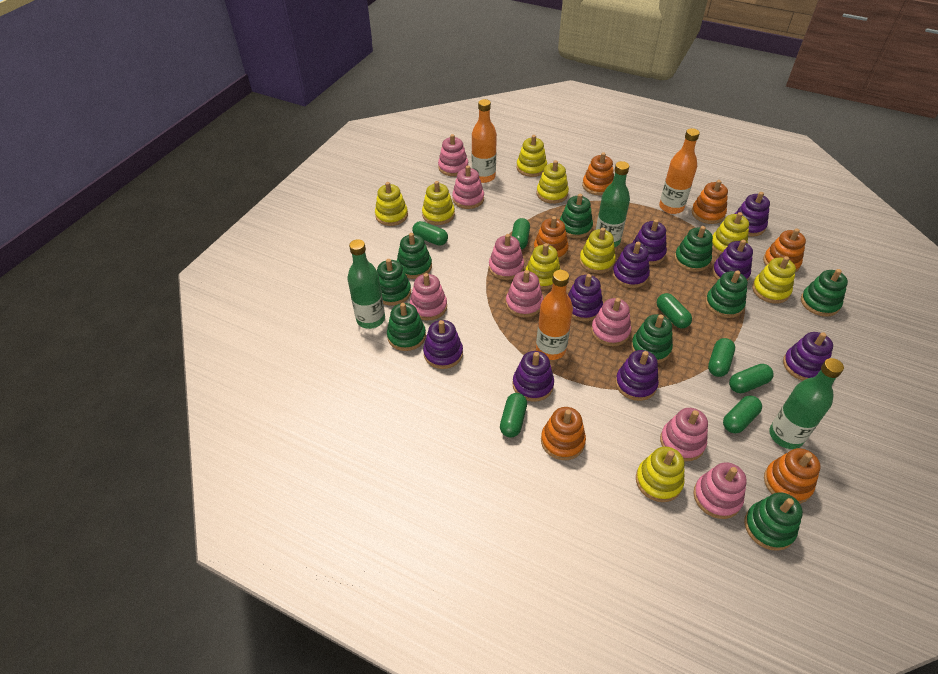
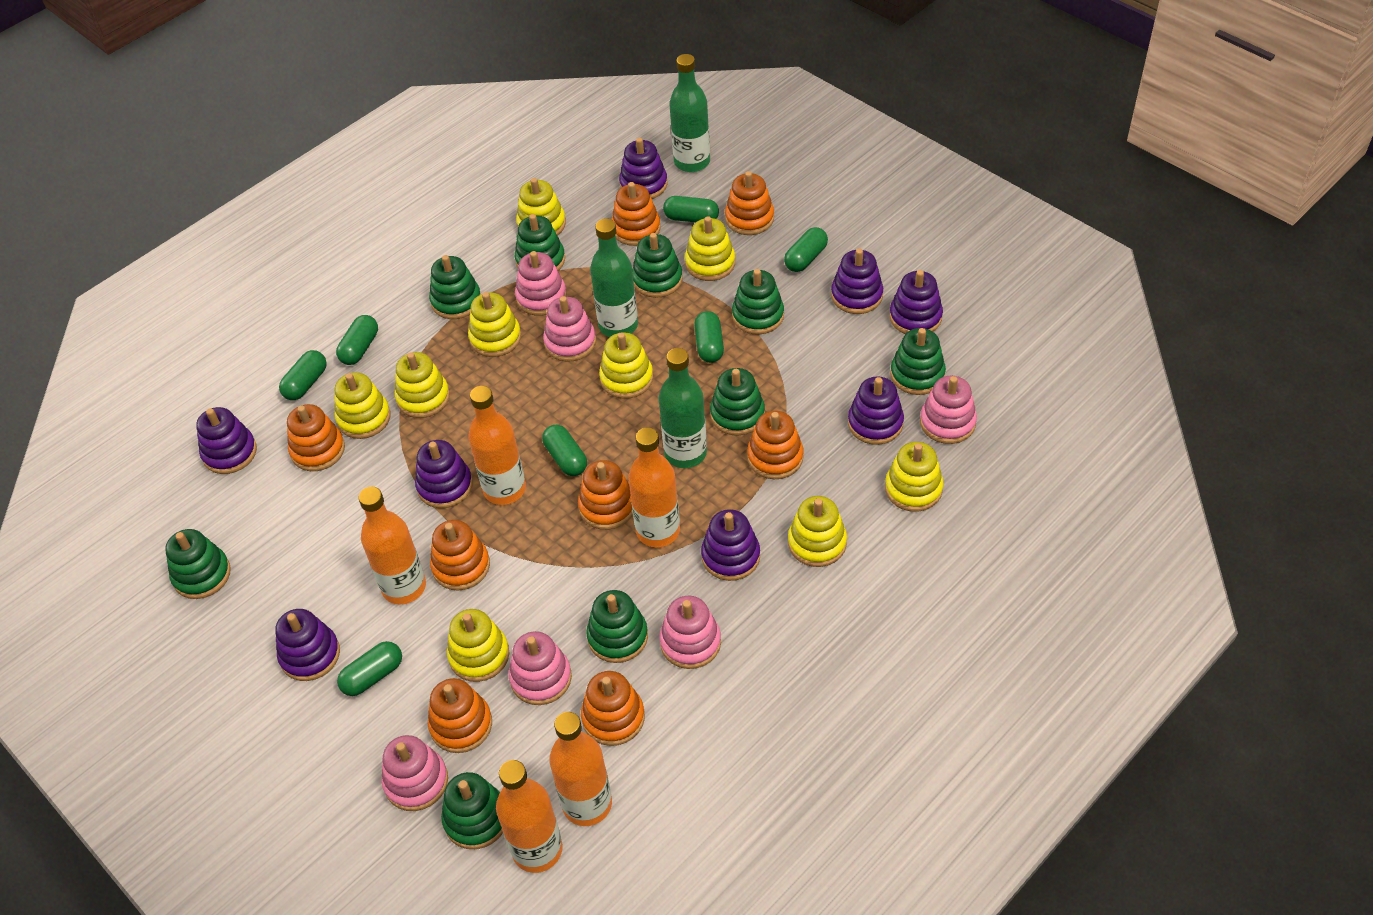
orange bottle: [472,99,497,183] [536,270,573,360] [659,128,700,214] = 3 -> [359,487,426,604] [468,386,526,505] [496,760,563,873] [549,712,612,826] [628,428,680,547] = 5
orange stacking toy: [534,216,569,261] [541,407,586,460] [582,152,614,195] [692,180,728,224] [763,228,806,273] [764,448,821,504] = 6 -> [287,404,345,471] [428,678,492,753] [430,520,490,591] [578,460,633,530] [581,671,645,746] [611,182,661,246] [725,171,774,235] [747,411,804,479] = 8
pink stacking toy: [410,273,447,321] [438,134,468,176] [452,166,484,209] [489,234,524,280] [506,270,543,318] [591,298,631,346] [660,408,708,461] [693,462,747,519] = 8 -> [382,735,448,811] [509,631,572,705] [515,251,567,316] [543,296,596,362] [660,596,721,669] [920,376,977,444] = 6
purple stacking toy: [423,320,463,369] [513,351,554,402] [568,274,603,321] [612,242,650,288] [615,350,659,401] [632,219,667,265] [712,240,753,281] [735,192,770,237] [783,332,833,381] = 9 -> [196,407,257,474] [275,609,340,681] [415,440,473,508] [619,138,668,199] [701,509,760,581] [831,249,883,314] [848,376,904,445] [890,270,943,334] = 8

